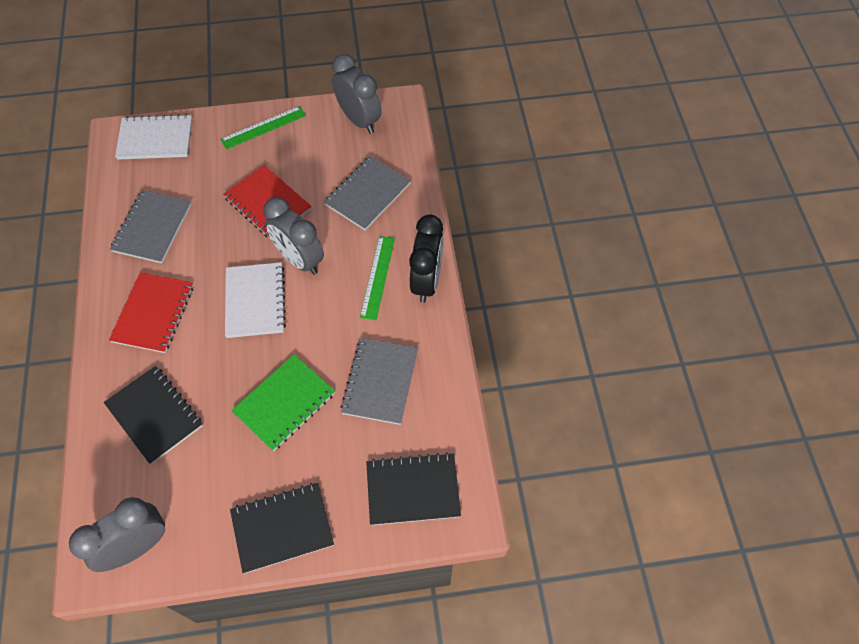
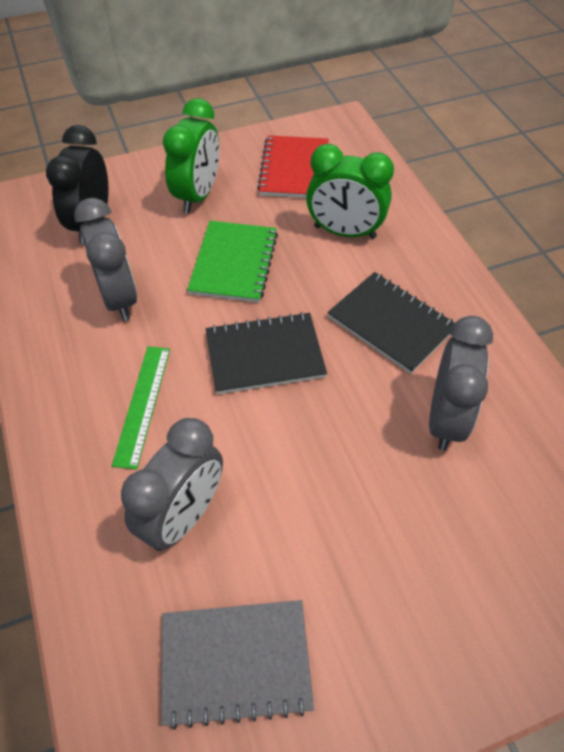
black notebook: [104,366,203,464] [230,483,334,574] [366,453,461,525] = 3 -> [206,312,327,394] [327,272,455,374] = 2
green clock: none = 0 -> [163,98,219,213] [306,144,394,239] = 2
green ruler: [220,106,306,149] [360,236,395,320] = 2 -> [112,346,170,470] = 1
grey notebook: [110,190,192,263] [324,156,411,230] [340,338,418,425] = 3 -> [161,600,314,730] = 1
red notebook: [109,272,193,353] [223,165,311,239] = 2 -> [257,135,329,198] = 1
white notebook: [115,114,192,160] [225,262,286,338] = 2 -> none = 0

